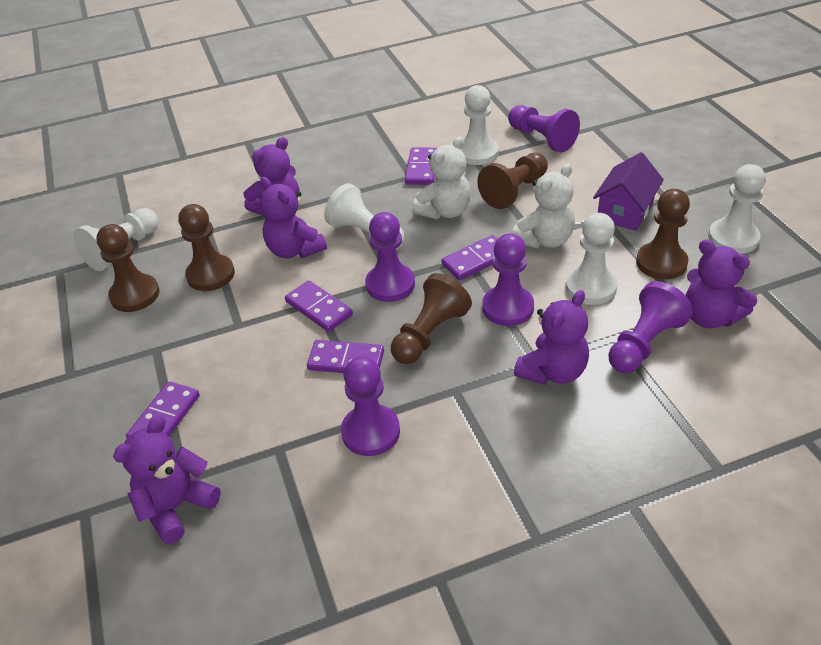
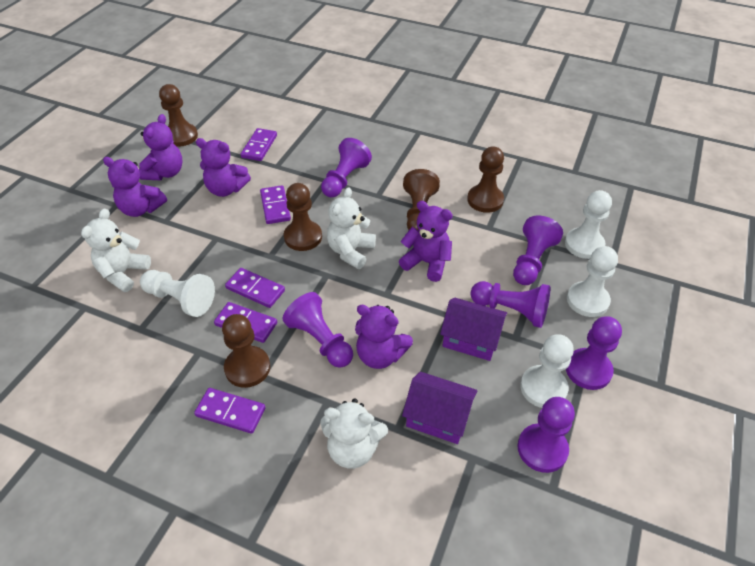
purple house: [593,152,664,231] = 1 -> [402,372,477,444] [440,298,507,361] = 2
purple pawn: [341,356,400,456] [365,212,415,302] [482,233,534,326] [508,105,580,152] [608,281,693,373] = 5 -> [283,292,353,368] [321,138,372,198] [471,281,550,328] [513,216,563,285] [517,397,575,473] [566,316,622,390] = 6
white pawn: [73,208,159,271] [324,183,405,250] [461,85,499,165] [565,213,618,305] [708,164,766,254] = 5 -> [140,270,215,317] [520,334,574,408] [565,190,612,259] [567,246,618,317] = 4
white teddy bear: [412,136,471,219] [512,163,575,248] = 2 -> [81,208,151,292] [320,398,388,469] [327,187,376,269] = 3

